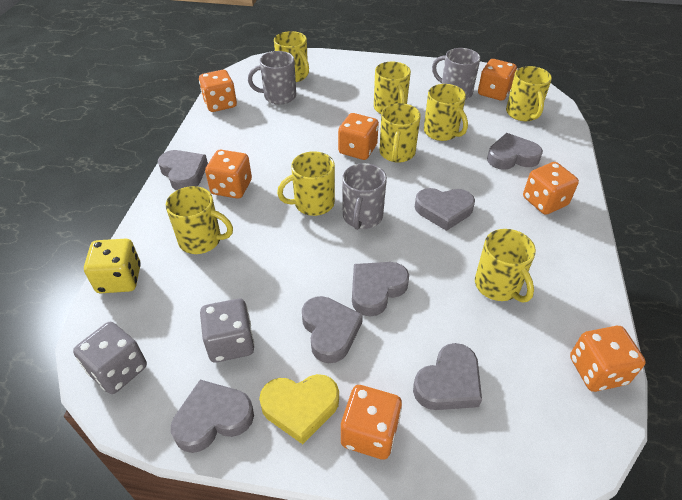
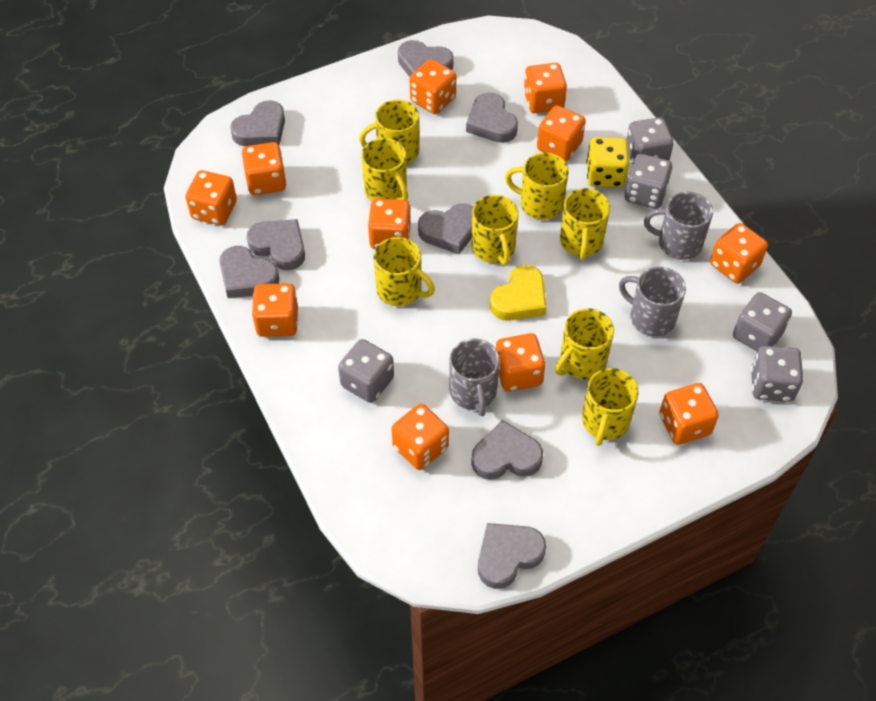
grey dice: [73,322,147,394] [200,298,254,363] = 2 -> [338,339,394,403] [625,154,672,209] [626,117,674,164] [733,292,792,351] [751,346,803,402] = 5
grey heart: [158,150,208,191] [171,380,254,453] [302,296,363,363] [352,262,409,316] [413,343,482,410] [415,188,475,231] [487,133,543,170] = 7 -> [219,246,279,298] [230,100,285,146] [247,219,305,270] [398,40,454,77] [418,204,473,254] [466,92,518,143] [471,420,543,480] [478,523,546,589] = 8
orange dice: [199,70,237,112] [205,150,252,199] [338,113,379,160] [341,385,402,460] [478,59,517,101] [523,162,579,215] [570,326,646,392] = 7 -> [185,170,237,225] [242,142,286,195] [252,283,298,337] [368,198,411,249] [391,404,449,470] [410,59,456,114] [496,333,545,392] [524,63,567,113] [537,105,586,161] [659,383,719,445] [710,223,768,284] = 11

